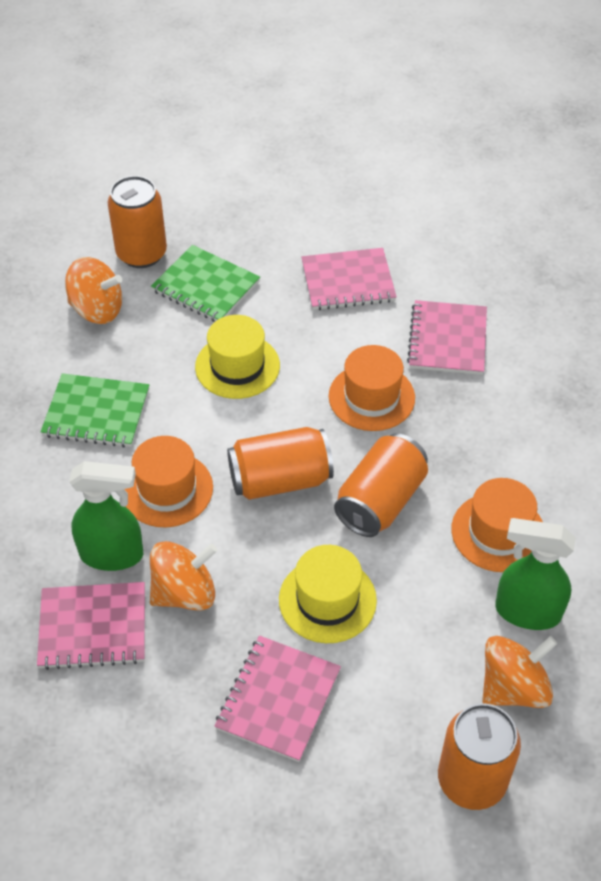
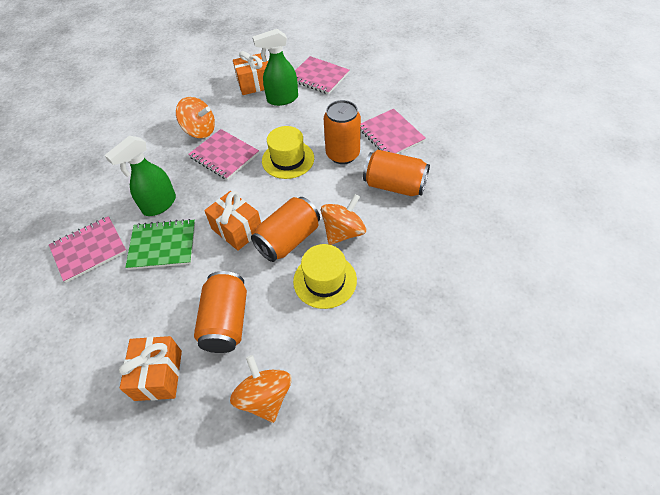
green notebook: [41,373,149,448] [151,245,260,322] = 2 -> [125,219,195,270] = 1
orange gift: none = 0 -> [119,336,182,401] [204,191,261,251] [233,51,268,95] = 3
orange hat: [125,436,213,528] [329,345,415,431] [451,478,543,572] = 3 -> none = 0

